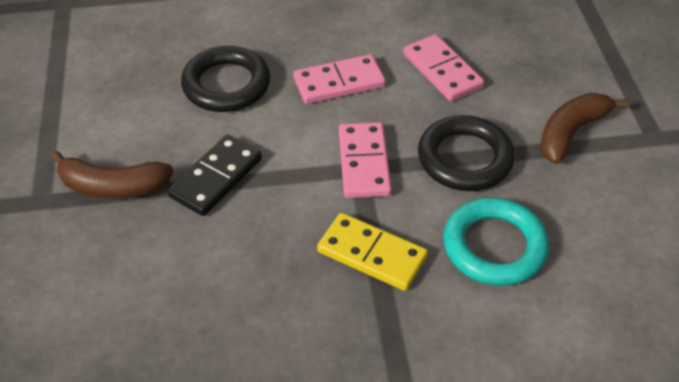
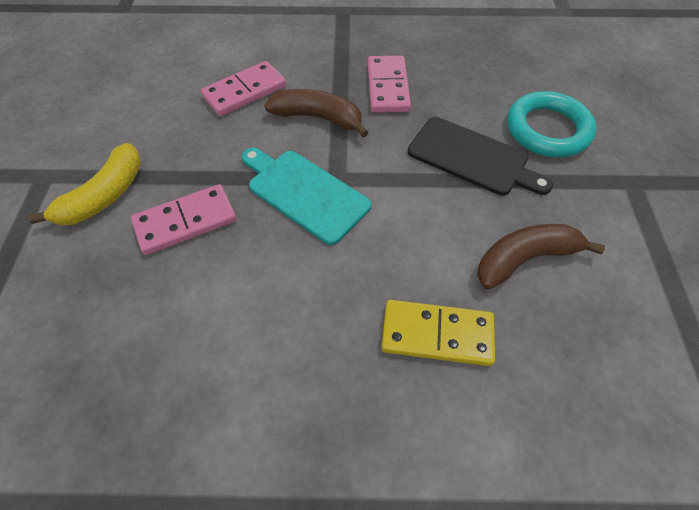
black cutting board: none = 0 -> [408,117,553,196] = 1
black domino: [167,134,262,216] = 1 -> none = 0
black ring: [181,46,271,112] [418,115,515,191] = 2 -> none = 0
turquoise cutting board: none = 0 -> [241,148,371,245] = 1
yellow banana: none = 0 -> [28,143,141,225] = 1

